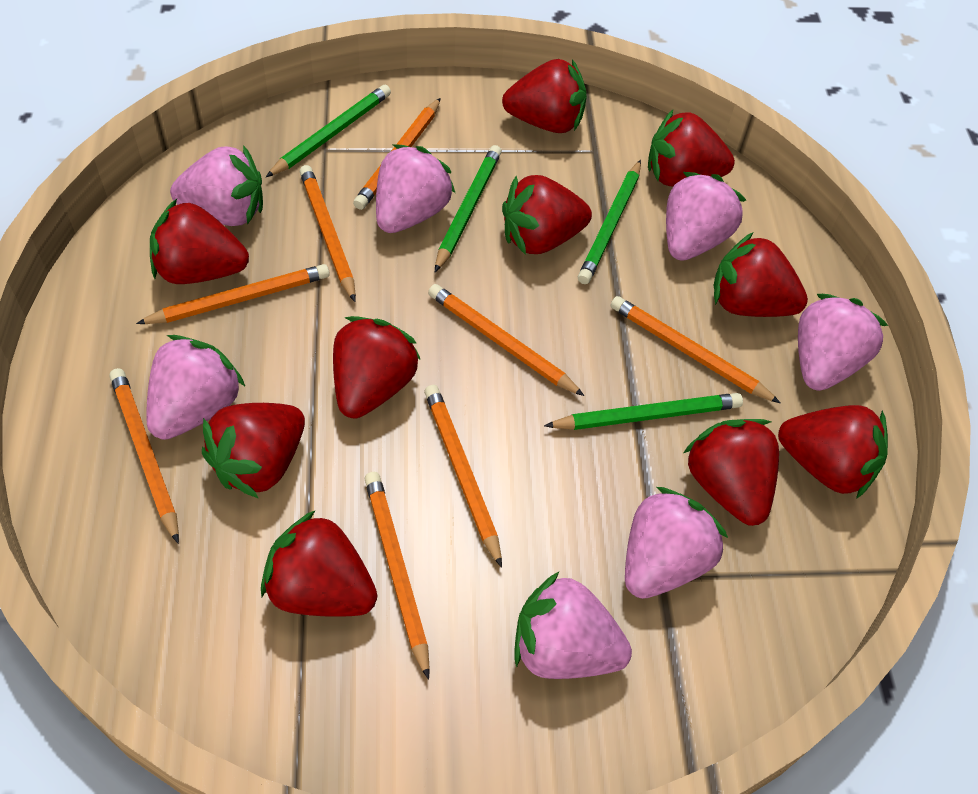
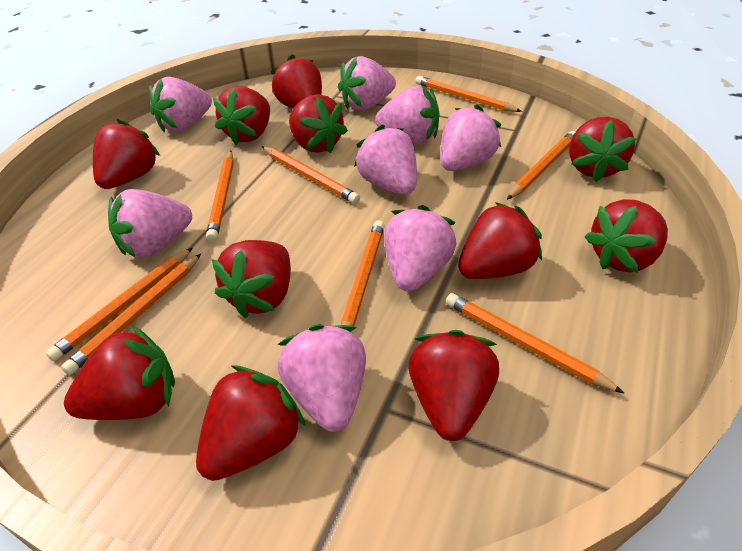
green pencil: [266,85,391,177] [435,145,502,272] [544,393,743,430] [578,160,641,284] = 4 -> none = 0
pink strawberry: [146,335,245,440] [170,145,263,226] [376,144,455,233] [514,572,632,679] [625,487,728,599] [666,172,746,261] [798,294,888,391] = 7 -> [108,189,192,258] [149,77,212,133] [277,324,366,432] [338,56,396,110] [354,124,417,194] [375,86,439,144] [384,205,457,292] [440,104,501,171] = 8
red strawberry: [150,199,249,284] [202,403,305,499] [261,510,377,617] [333,316,421,419] [502,59,587,133] [502,175,592,255] [648,110,735,186] [684,419,779,526] [713,232,808,317] [778,405,888,499] = 10 -> [64,325,175,420] [93,119,160,189] [196,365,306,481] [212,240,291,318] [213,86,270,145] [271,54,322,109] [289,94,348,153] [408,330,499,441] [458,202,542,279] [569,117,637,182] [585,199,668,273] = 11

